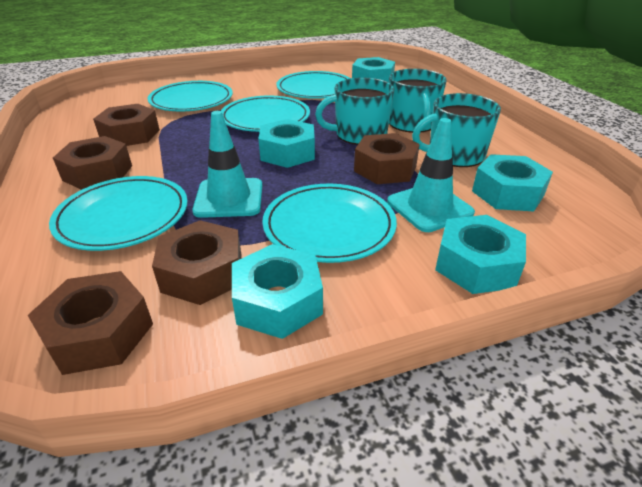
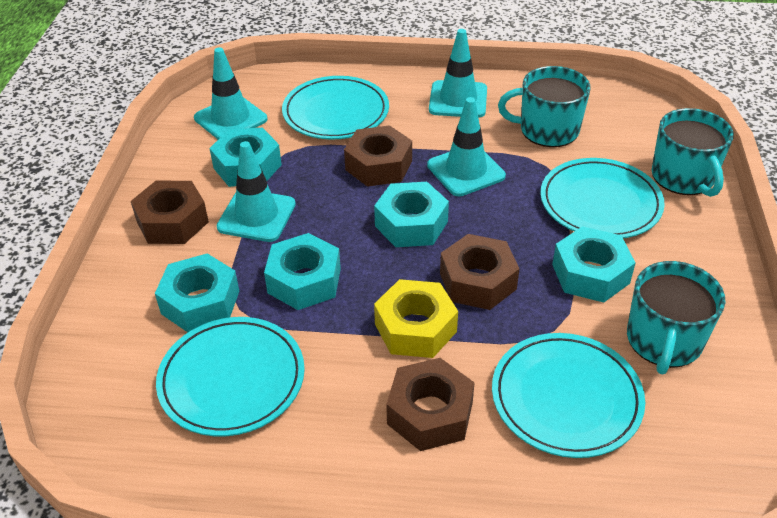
brown nut: [28,271,153,375] [53,136,132,190] [93,104,160,146] [152,220,242,305] [354,133,420,184] = 5 -> [131,181,209,244] [344,125,412,187] [386,358,475,451] [440,234,519,310] = 4
turquoise plate: [49,176,188,251] [148,81,233,111] [221,95,310,132] [262,184,397,263] [276,71,350,99] = 5 -> [156,317,305,436] [282,76,389,139] [492,333,645,458] [540,158,665,238] = 4
turquoise traffic cone: [192,111,262,218] [387,118,475,232] = 2 -> [194,47,267,139] [216,141,296,242] [427,97,506,196] [429,29,487,118] = 4
yellow nut: none = 0 -> [374,279,458,358] = 1

